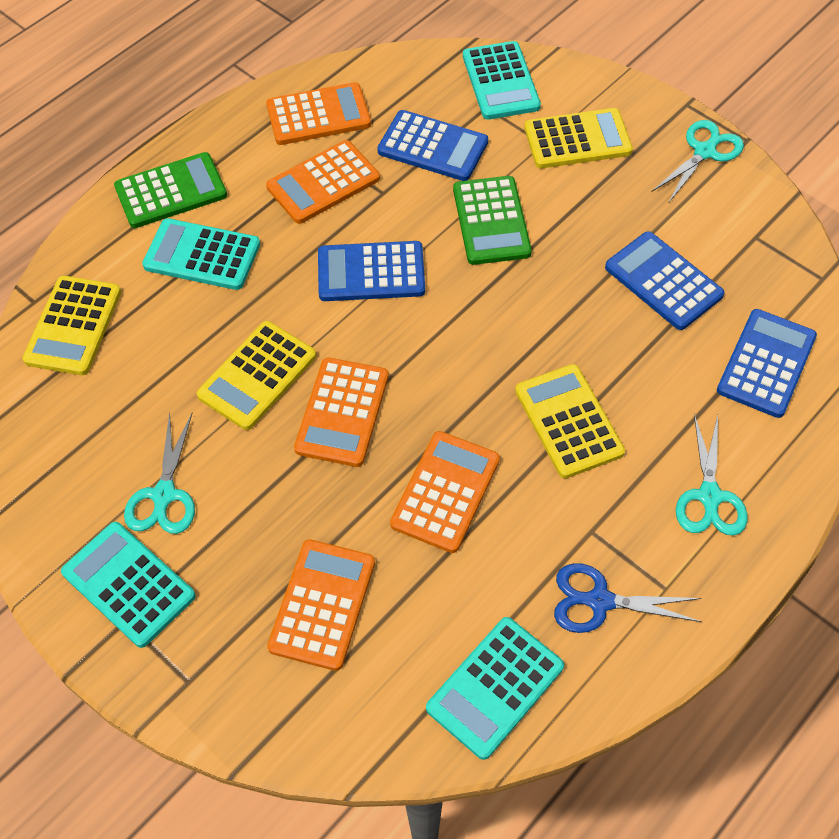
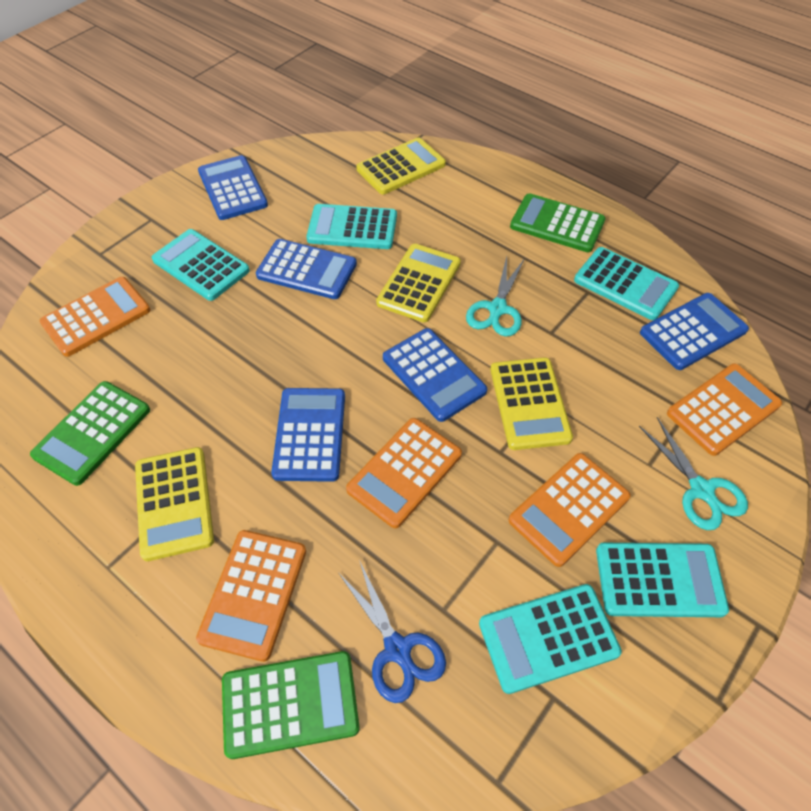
blue calculator: [318,241,425,301] [377,110,488,181] [605,231,724,330] [717,309,817,418] = 4 -> [198,155,268,220] [256,239,357,299] [271,388,345,482] [383,328,487,422] [640,293,749,370] = 5
green calculator: [114,152,227,228] [453,176,532,265] = 2 -> [30,381,150,486] [222,651,360,759] [510,193,606,252] = 3
turquoise calculator: [61,522,196,648] [142,218,260,290] [426,617,564,760] [463,41,541,120] = 4 -> [152,229,250,301] [306,204,397,249] [479,584,622,694] [574,247,679,320] [596,543,729,617] = 5
turquoise scissors: [124,412,195,534] [652,120,744,202] [676,414,748,536] = 3 -> [466,257,525,337] [639,417,748,530] = 2

